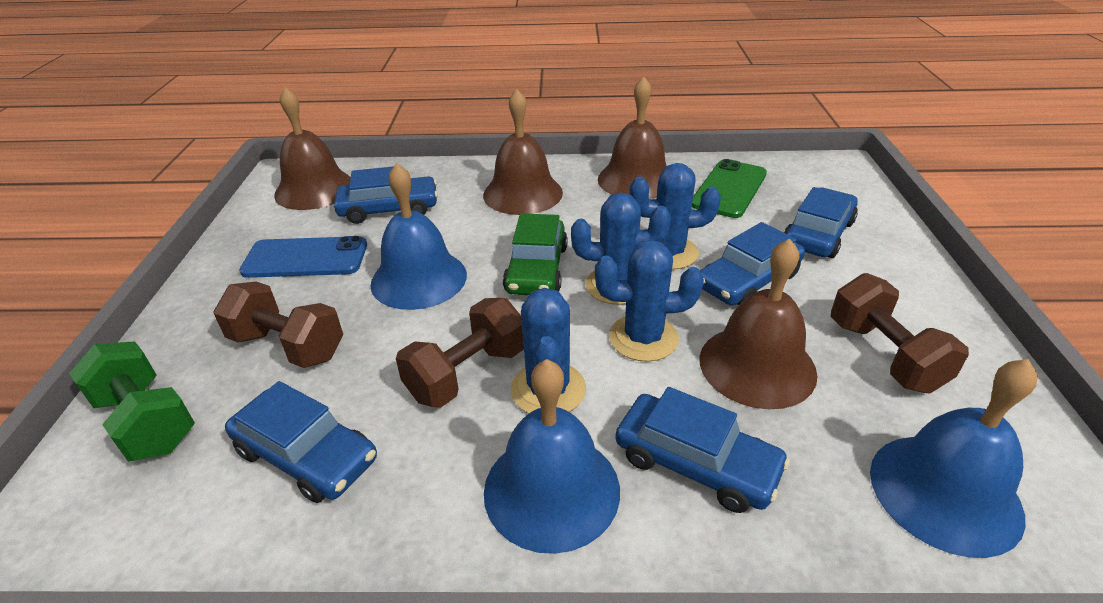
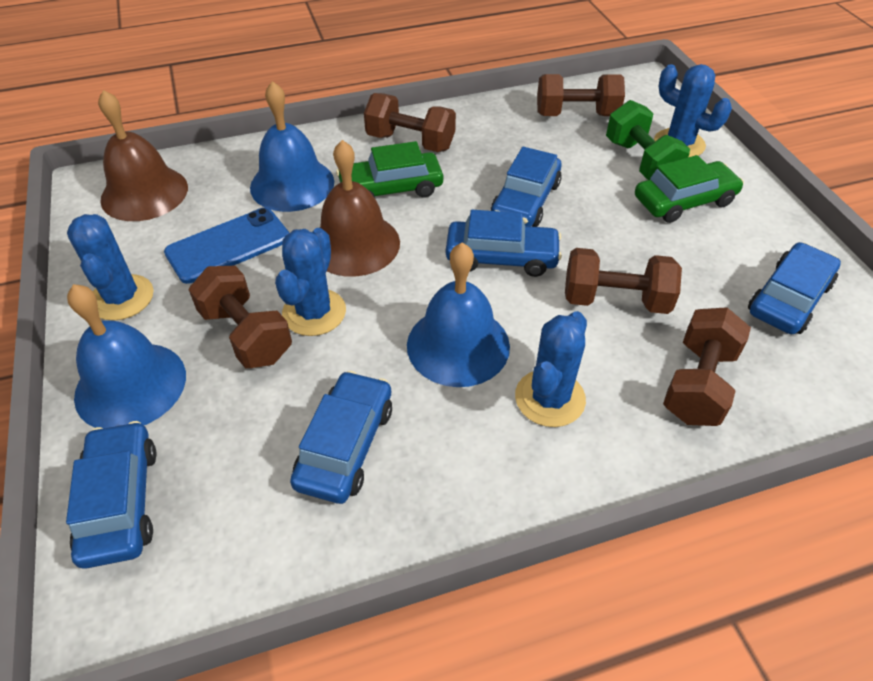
brown bell: [274,87,351,210] [483,89,563,215] [598,76,667,199] [700,238,818,409] = 4 -> [98,90,188,221] [319,140,400,277] = 2
brown dumbbell: [214,282,343,368] [396,298,524,408] [831,273,969,394] = 3 -> [188,266,292,368] [364,93,456,152] [537,74,625,116] [565,248,682,314] [663,307,751,426] = 5
green car: [503,213,568,295] = 1 -> [336,141,443,198] [635,155,744,223] = 2
green phone: [692,159,767,218] = 1 -> none = 0

